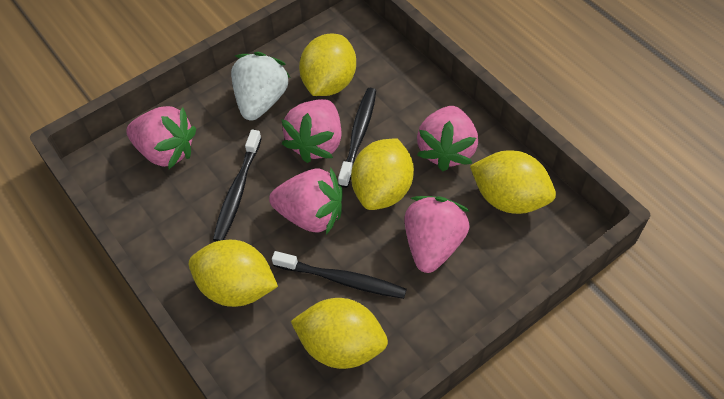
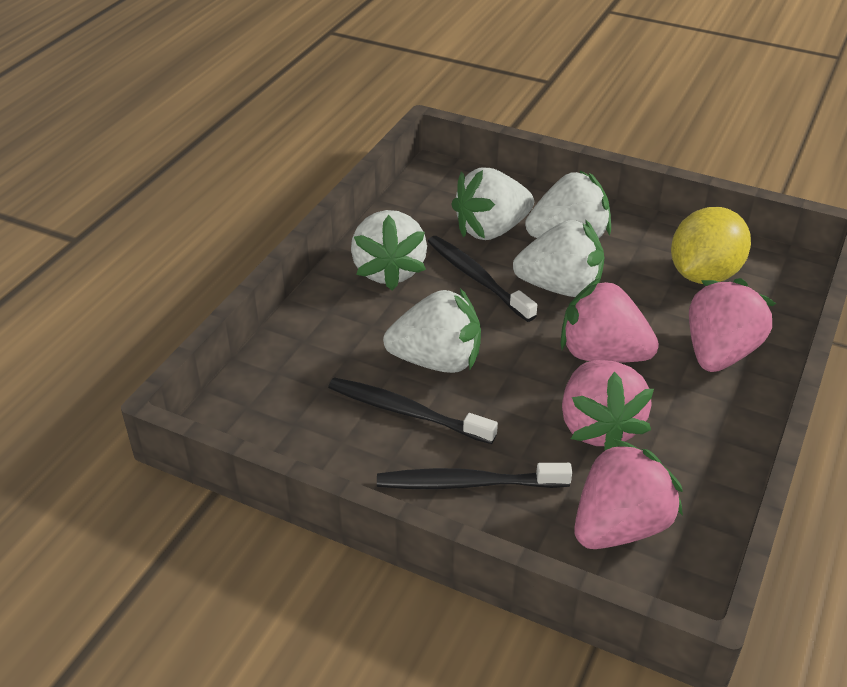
pink strawberry: [126,106,196,169] [269,168,343,235] [281,99,342,163] [405,196,470,273] [417,106,478,171] = 5 -> [560,278,659,363] [562,360,654,450] [574,439,683,549] [689,278,776,372] = 4
white strawberry: [231,52,290,121] = 1 -> [351,210,427,290] [383,288,481,373] [451,168,534,240] [513,219,605,297] [525,170,611,238] = 5
yellow lemon: [189,240,278,307] [291,298,388,369] [299,34,356,96] [351,138,414,210] [470,150,556,214] = 5 -> [671,207,751,284] = 1

